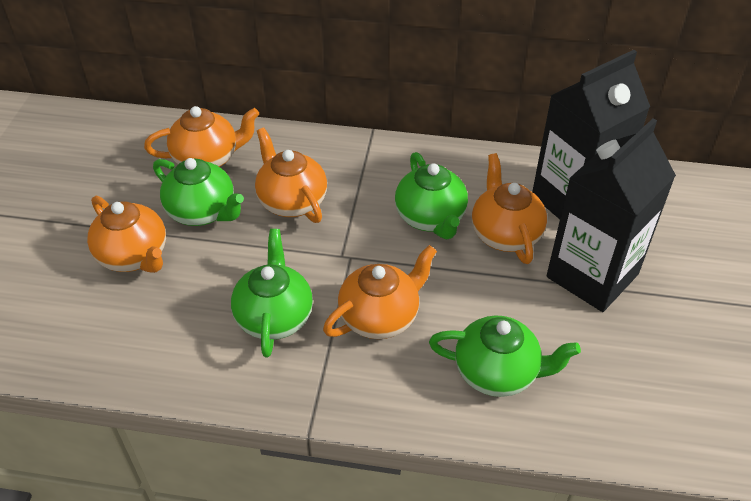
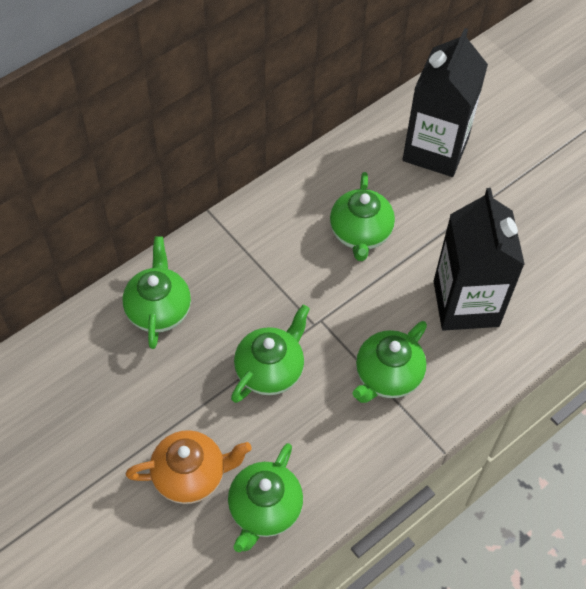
green teapot: [153,158,244,226] [231,229,313,357] [395,152,468,239] [429,315,581,397] = 4 -> [123,236,191,349] [228,443,303,552] [231,305,310,403] [330,172,395,261] [353,321,427,403] = 5
orange teapot: [87,196,166,273] [144,106,259,167] [255,128,327,223] [323,245,437,339] [472,153,547,264] = 5 -> [126,430,252,504] = 1

